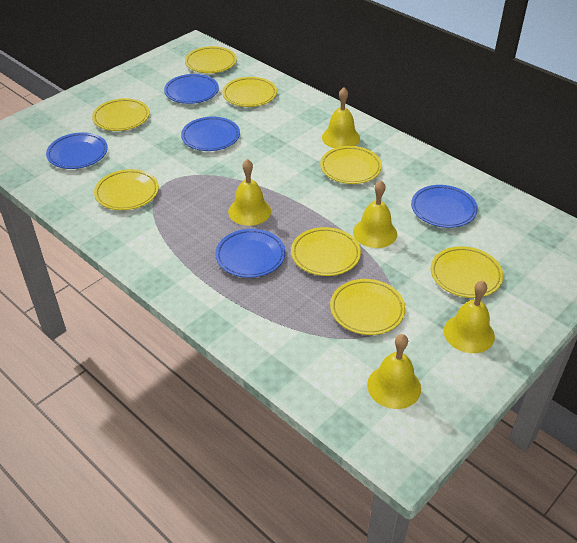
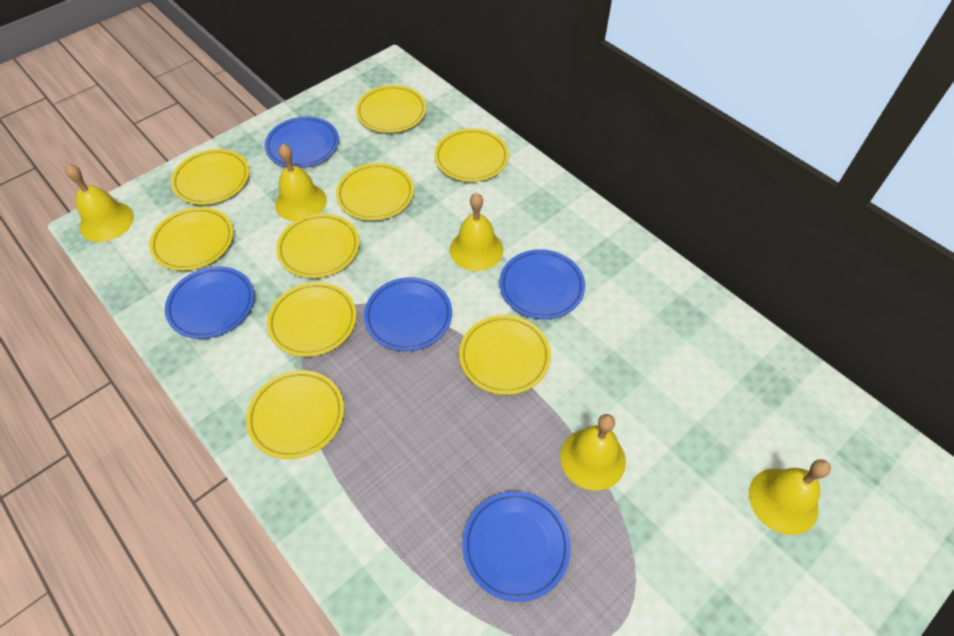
yellow plate: [92,98,150,131] [94,169,159,210] [185,46,237,73] [222,77,277,107] [291,227,361,276] [320,146,382,184] [330,279,405,335] [431,246,503,298] = 8 -> [149,207,233,271] [171,149,249,205] [246,370,344,459] [267,282,357,357] [276,213,359,278] [336,163,414,221] [356,85,427,133] [434,128,509,182] [459,315,551,395] = 9

